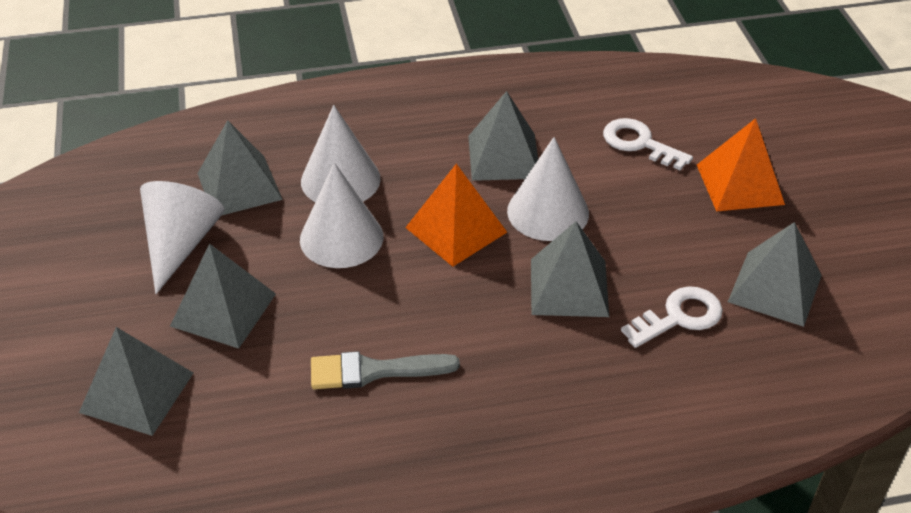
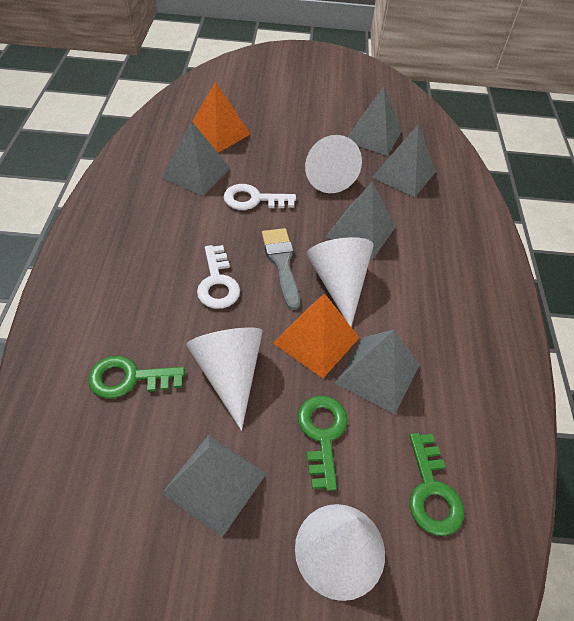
green key: none = 0 -> [88,356,185,399] [298,396,348,491] [409,433,464,536] = 3

